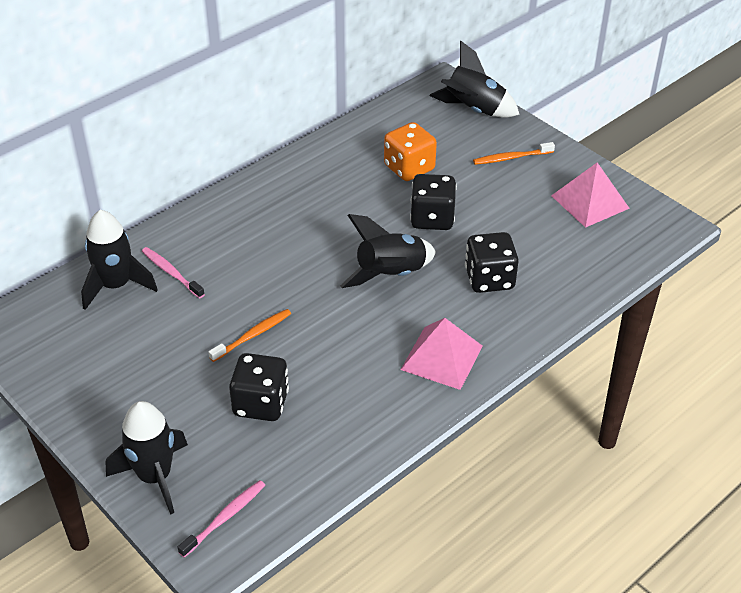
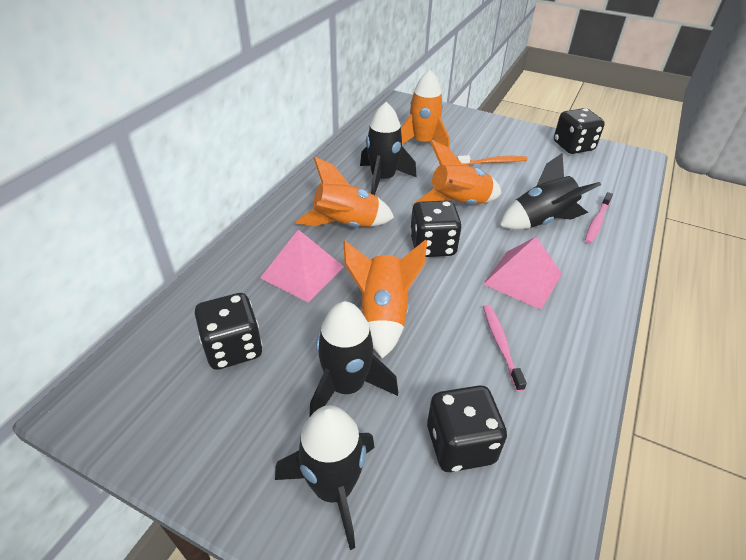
black dice: [229,353,289,421] [410,174,457,230] [465,232,519,293] = 3 -> [195,293,263,370] [410,200,462,257] [427,385,507,472] [554,108,605,154] = 4
orange dice: [384,122,437,181] = 1 -> none = 0
orange rocket: none = 0 -> [295,157,394,227] [343,240,427,359] [401,70,450,149] [413,140,502,205] = 4
orange toothbrush: [208,309,291,362] [473,142,555,165] = 2 -> [457,155,527,165] = 1

